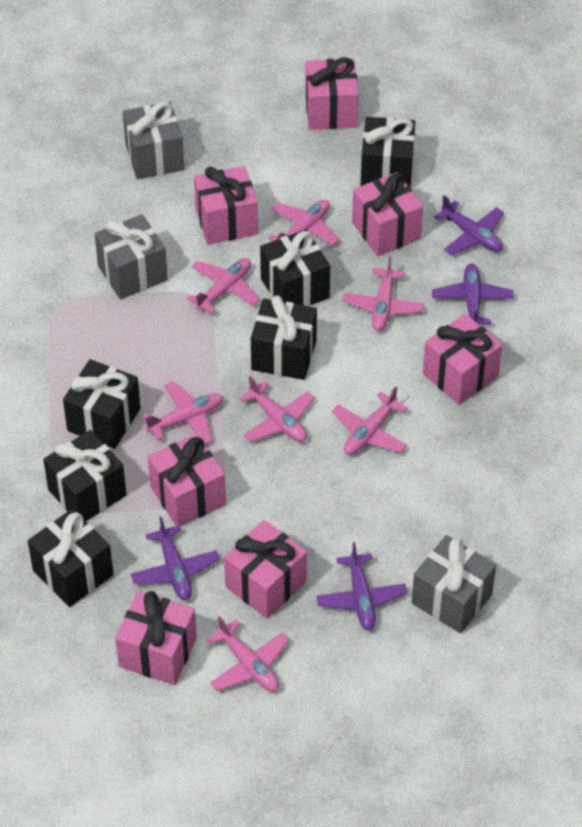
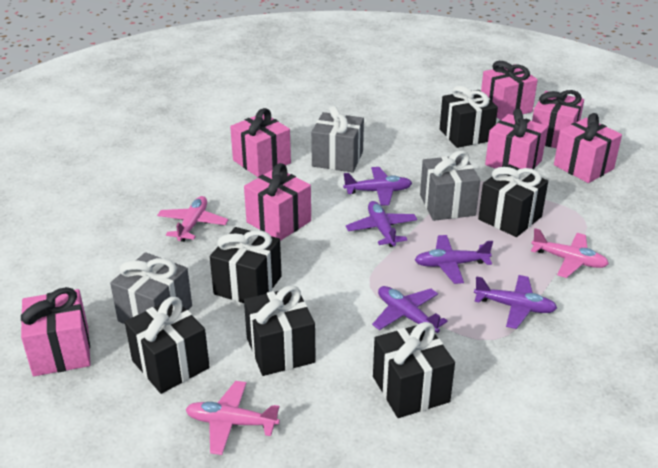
pink plane: [142,381,223,444] [187,258,260,314] [207,616,289,692] [239,376,315,442] [268,200,339,246] [332,386,408,455] [342,256,424,331] = 7 -> [157,196,228,242] [186,381,280,455] [531,228,609,278] = 3
purple plane: [131,516,219,601] [316,542,407,630] [432,263,514,325] [434,195,504,255] = 4 -> [343,167,412,206] [346,201,417,247] [372,286,448,333] [415,235,493,284] [474,275,557,329] = 5

